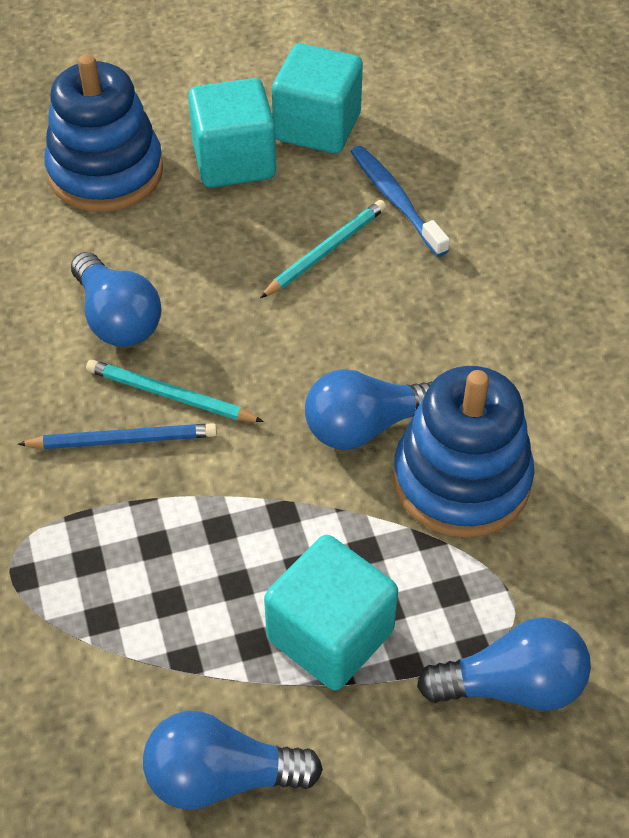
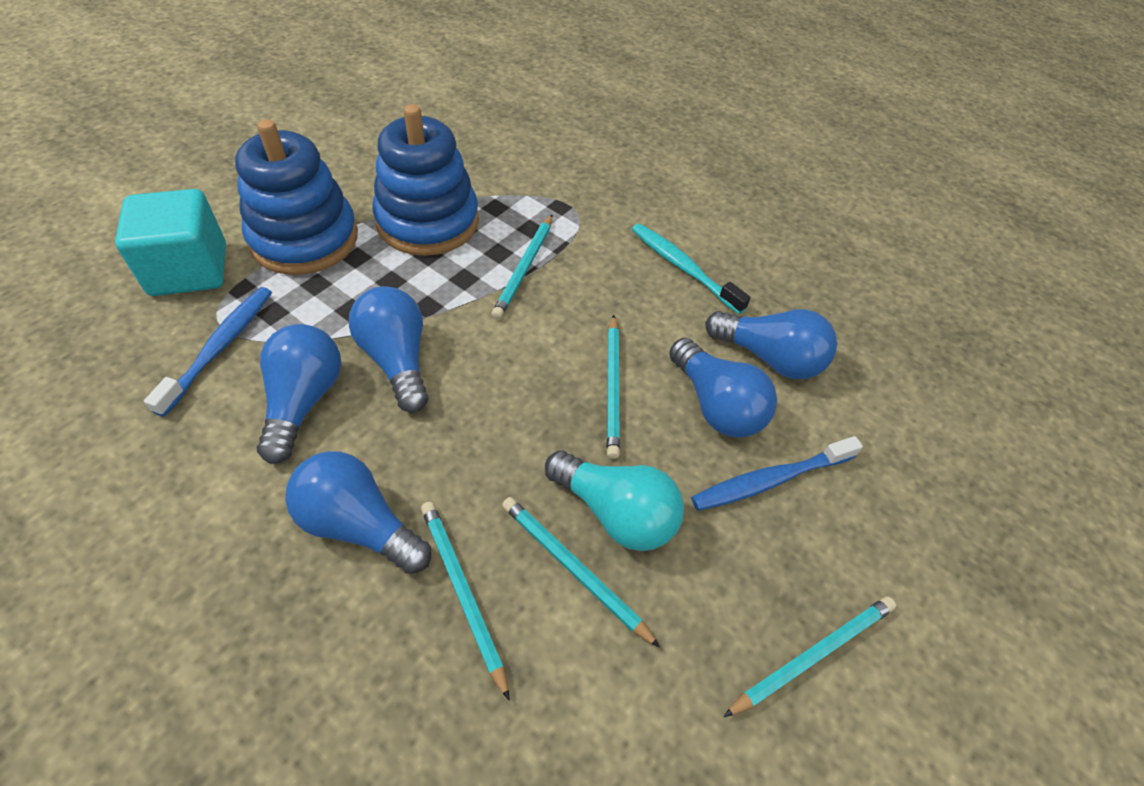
blue light bulb: [71,252,162,347] [143,711,323,810] [305,369,433,450] [417,617,591,711] = 4 -> [257,324,341,464] [285,451,431,574] [349,286,429,413] [669,338,777,438] [705,309,837,379] = 5
blue pencil: [18,423,217,449] = 1 -> none = 0
blue toothbrush: [351,146,450,257] = 1 -> [144,287,272,417] [691,436,863,511] = 2
turquoise cube: [188,78,276,188] [264,535,398,690] [272,43,363,154] = 3 -> [115,189,226,296] = 1
turquoise light bulb: none = 0 -> [545,450,684,551] = 1
turquoise pencil: [86,360,264,422] [260,200,386,298] = 2 -> [421,502,510,701] [491,215,552,319] [502,497,660,648] [607,314,620,459] [723,596,896,717] = 5
turquoise toothbrush: none = 0 -> [632,223,751,314] = 1

